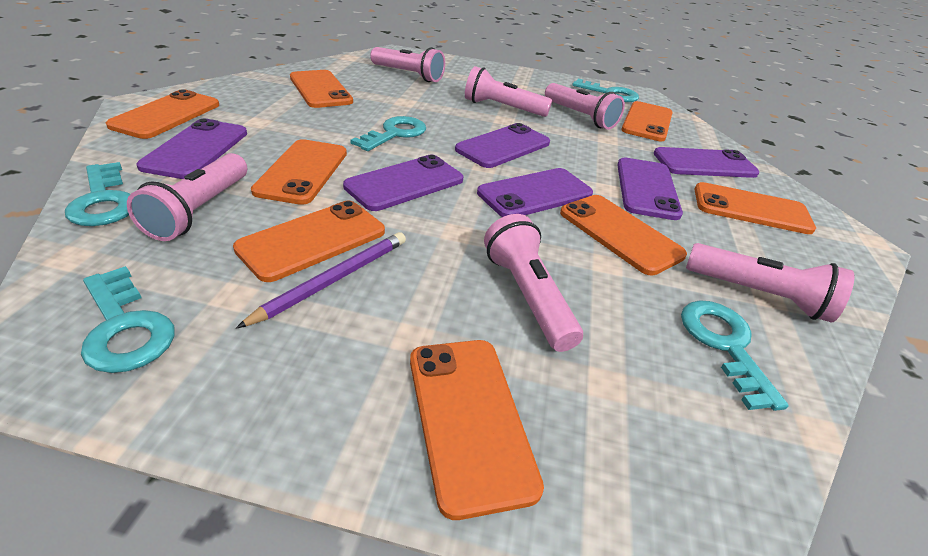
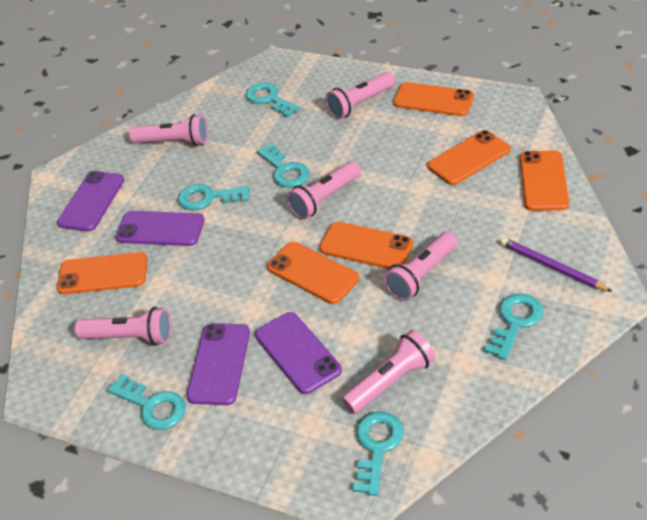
orange phone: [106,89,219,139] [233,201,385,282] [251,139,347,205] [290,70,353,108] [410,340,544,520] [560,195,687,275] [621,101,673,141] [694,182,816,234] = 8 -> [57,252,147,294] [267,242,359,304] [319,222,413,269] [393,82,474,116] [428,130,511,185] [520,151,569,211] = 6
purple phone: [137,119,247,179] [343,155,463,211] [455,123,550,168] [477,168,593,217] [617,158,683,220] [654,147,759,178] = 6 -> [57,171,124,232] [115,211,205,246] [186,323,250,405] [255,312,342,394] = 4
turquoise key: [65,162,130,226] [81,266,175,373] [350,116,426,151] [572,78,639,102] [681,300,789,411] = 5 -> [108,374,186,430] [178,184,250,210] [246,83,300,118] [257,143,309,187] [353,411,404,496] [485,293,543,360] = 6

